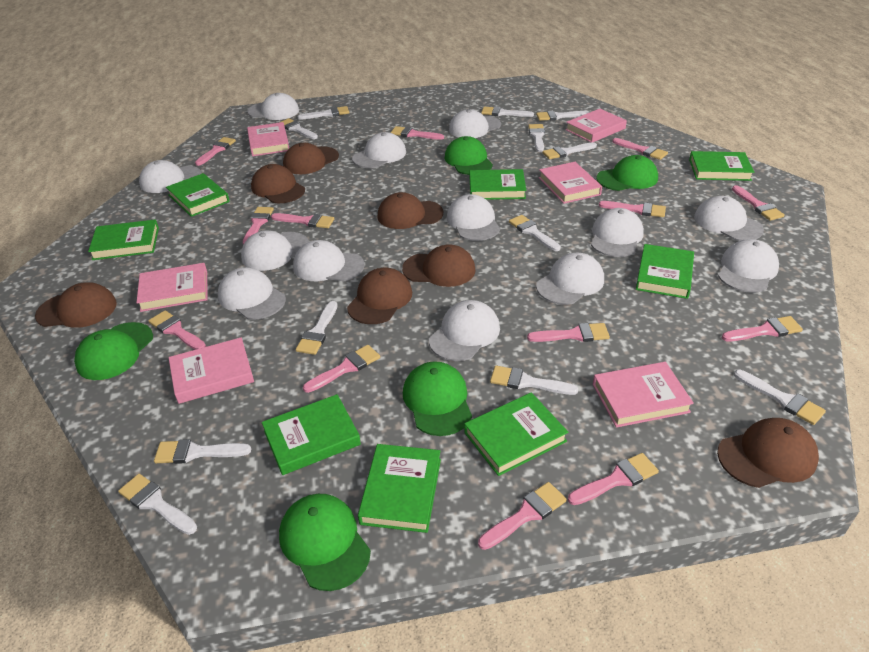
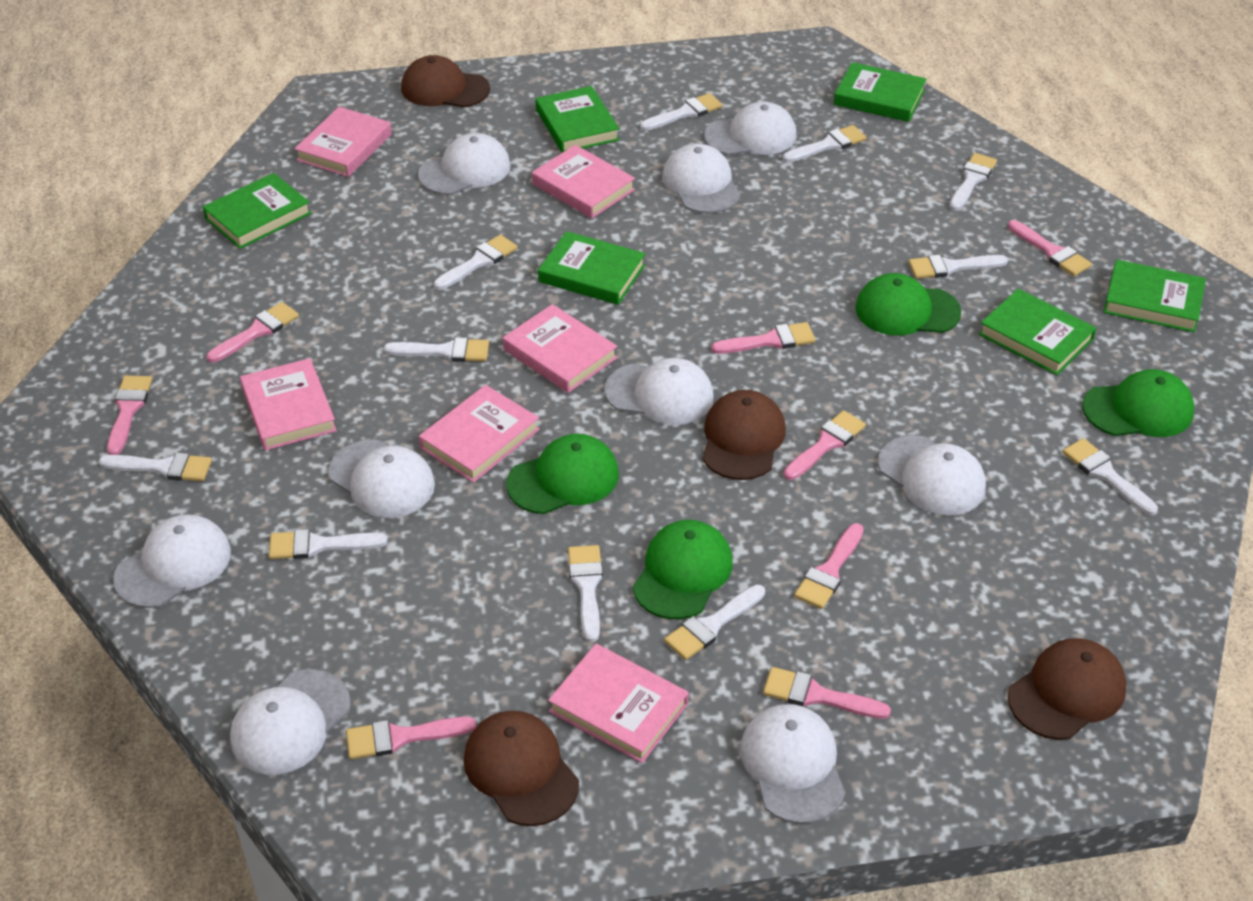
brown cap: [35,282,117,328] [251,164,305,203] [283,143,339,174] [347,268,412,324] [377,192,443,229] [402,244,476,287] [717,418,819,488] = 7 -> [401,55,490,108] [464,711,579,826] [702,390,786,480] [1008,638,1127,740] = 4
green book: [88,219,159,260] [166,173,230,217] [262,394,361,475] [358,444,441,533] [464,392,568,476] [470,169,526,200] [636,244,694,299] [689,151,754,181] = 8 -> [203,173,311,249] [535,86,620,153] [538,231,645,305] [834,62,927,122] [979,289,1096,375] [1103,259,1206,332] = 6
green cap: [74,322,153,380] [279,494,371,591] [403,361,472,436] [445,136,493,175] [596,155,658,191] = 5 -> [506,434,619,514] [633,520,733,619] [855,273,961,335] [1082,369,1194,437] = 4
pink brush: [148,310,206,350] [195,137,236,166] [243,207,274,244] [271,213,334,228] [303,345,380,393] [391,126,444,140] [478,482,567,550] [527,323,610,342] [568,453,659,505] [599,201,666,217] [612,138,668,160] [722,316,803,341] [732,185,785,221] = 13 -> [107,376,152,455] [207,302,299,363] [346,716,476,759] [711,322,815,354] [763,667,891,719] [784,410,866,480] [794,523,864,609] [1008,220,1092,276] = 8
white brush: [118,474,197,535] [154,439,251,464] [279,118,318,139] [296,301,338,355] [297,106,350,120] [481,106,534,117] [490,366,578,395] [509,215,561,251] [528,124,545,152] [536,111,589,121] [542,142,597,159] [734,370,826,425] = 12 -> [99,453,212,481] [269,529,388,559] [384,337,489,362] [434,235,518,290] [568,545,603,642] [640,93,722,131] [664,584,765,660] [782,125,867,163] [908,255,1008,279] [949,153,997,211] [1063,438,1158,515] = 11
white cap: [139,160,202,193] [218,267,286,320] [241,230,309,271] [247,93,299,120] [293,240,365,282] [352,132,406,168] [429,300,500,361] [446,194,500,241] [449,109,501,138] [536,253,604,305] [591,208,644,257] [694,196,764,241] [718,239,779,293] = 13 -> [113,515,231,608] [230,669,351,775] [328,440,435,518] [418,133,511,195] [604,358,714,425] [662,144,741,214] [704,102,797,156] [740,704,846,824] [878,435,986,516] = 9

